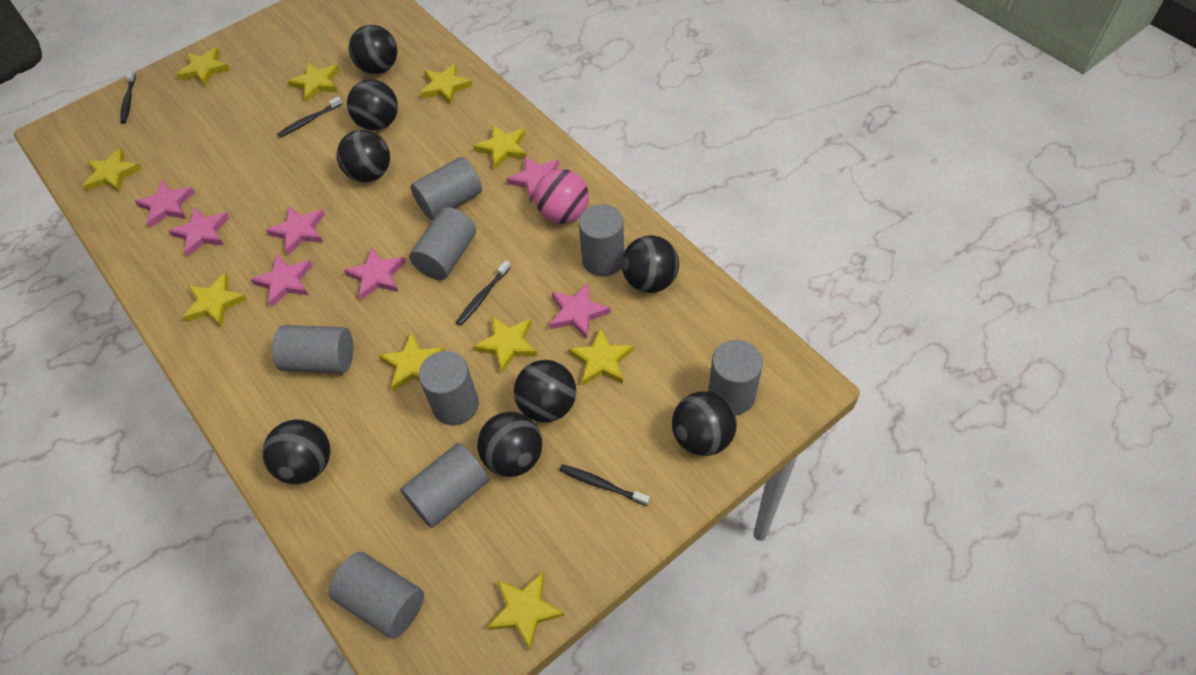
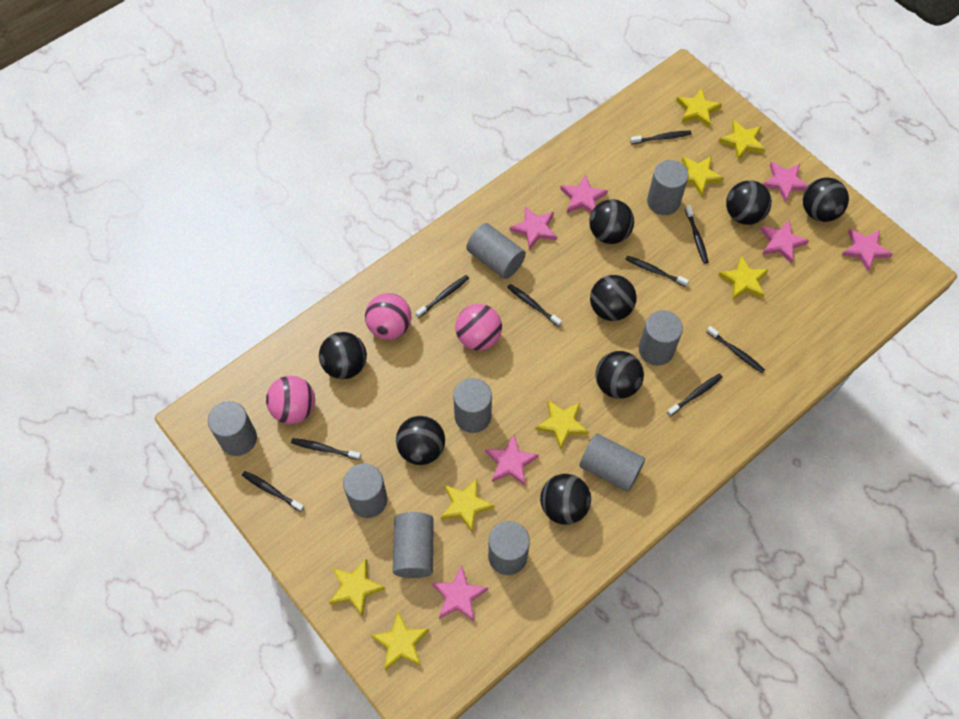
black toothbrush: [120,70,136,124] [277,96,342,138] [456,260,511,326] [559,464,650,506] = 4 -> [242,471,304,512] [291,438,361,460] [416,275,469,318] [507,284,562,327] [625,256,689,287] [630,131,692,144] [667,374,723,416] [685,205,708,264] [707,326,765,373] = 9
grey cylinder: [272,325,353,373] [329,552,424,639] [400,443,489,528] [409,207,476,280] [411,157,482,220] [419,351,479,425] [579,204,624,277] [708,340,763,415] = 8 -> [208,401,257,456] [343,464,387,518] [393,512,434,578] [453,378,492,433] [466,223,526,279] [488,521,530,575] [579,433,645,492] [639,310,683,366] [647,160,689,215] = 9
pink ball: [535,169,589,224] = 1 -> [266,376,315,424] [365,293,412,340] [455,304,502,351] = 3
yellow star: [83,148,142,193] [176,47,230,87] [183,273,247,327] [288,62,339,102] [379,333,444,391] [420,63,472,105] [473,125,527,169] [473,316,538,373] [487,572,564,650] [569,328,634,386] = 10 -> [329,559,385,617] [371,612,429,670] [441,479,494,532] [535,400,589,450] [676,88,722,128] [682,156,724,196] [718,256,769,300] [719,120,765,160] = 8

